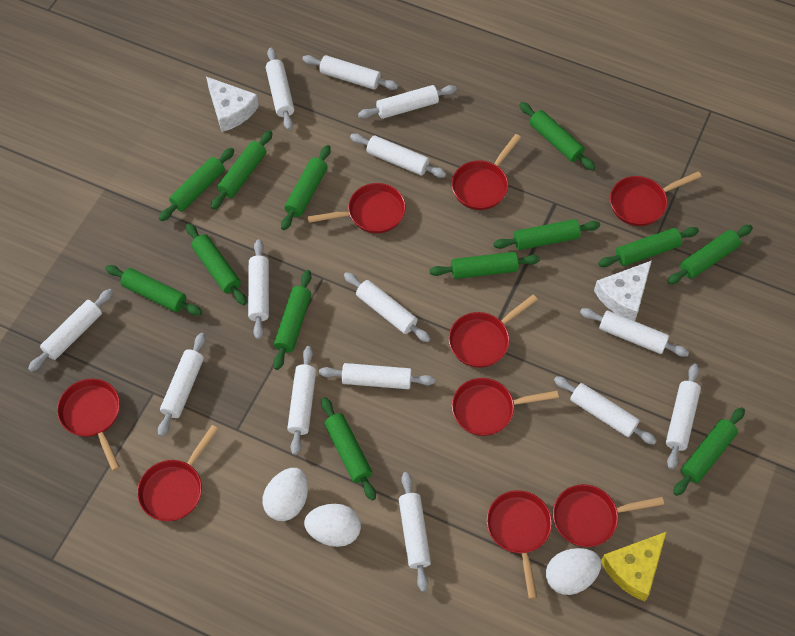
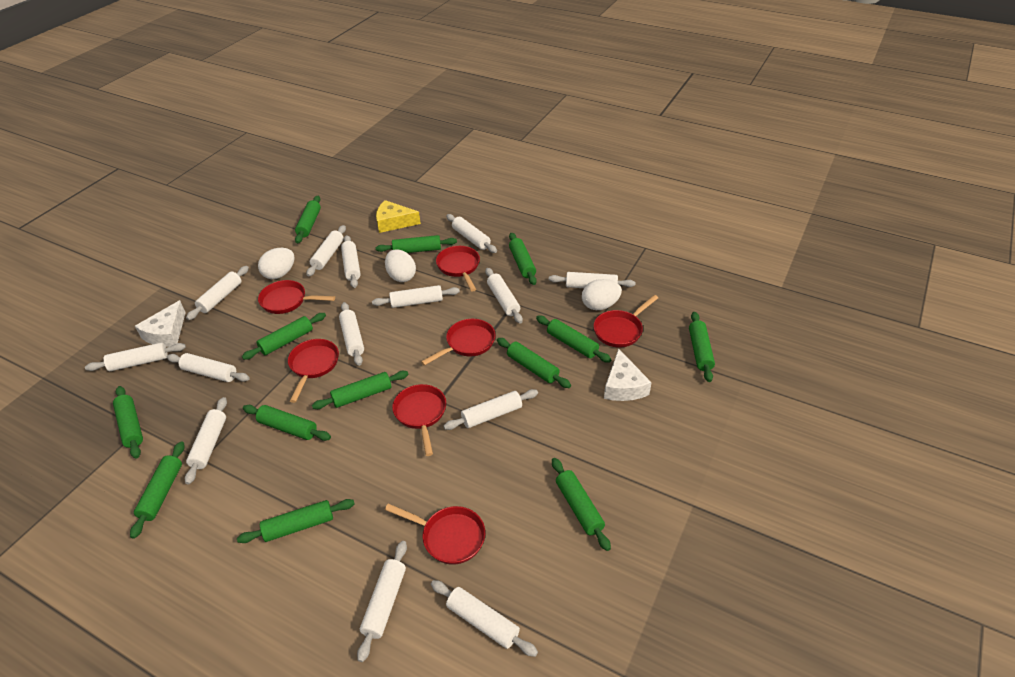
red pan: [57,379,120,471] [137,425,218,521] [308,183,406,234] [449,295,538,368] [451,134,521,210] [452,378,559,436] [486,490,552,599] [553,484,664,547] [610,171,702,226] = 9 -> [258,280,335,314] [288,339,339,403] [385,504,485,565] [392,384,446,456] [421,319,496,366] [436,246,480,292] [593,295,658,347] = 7

